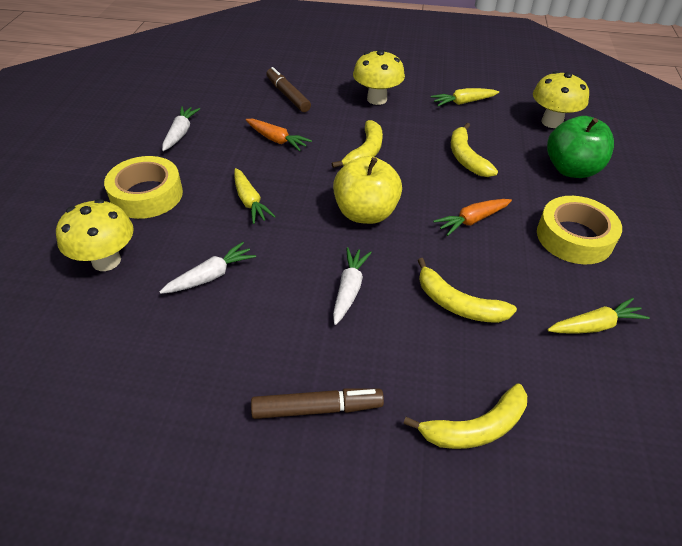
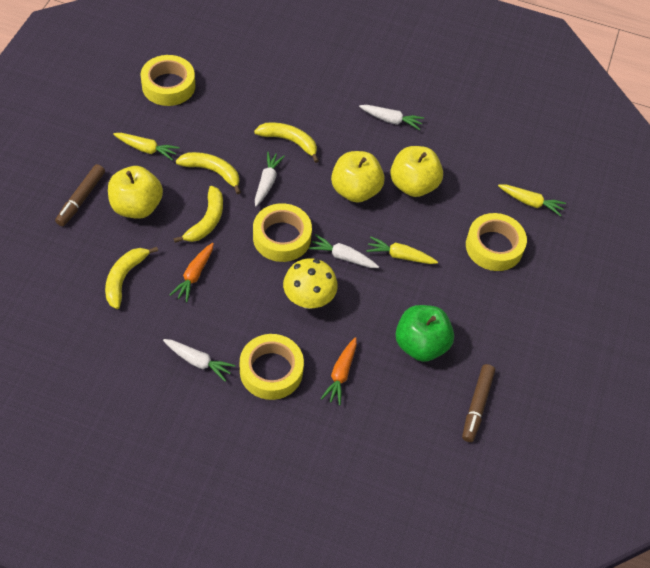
white carrot: [160,242,256,294] [162,106,200,151] [333,247,372,325] = 3 -> [163,339,235,382] [255,152,285,206] [309,234,379,268] [359,105,424,130] = 4
yellow apple: [333,156,402,224] = 1 -> [108,166,163,219] [331,151,385,203] [390,146,443,197] = 3
yellow mushroom: [56,199,134,271] [353,50,405,105] [533,71,589,128] = 3 -> [283,258,338,309] = 1
yellow tape: [104,156,183,219] [537,196,622,264] = 2 -> [141,55,195,106] [240,334,304,400] [253,203,312,262] [466,213,527,271] = 4

